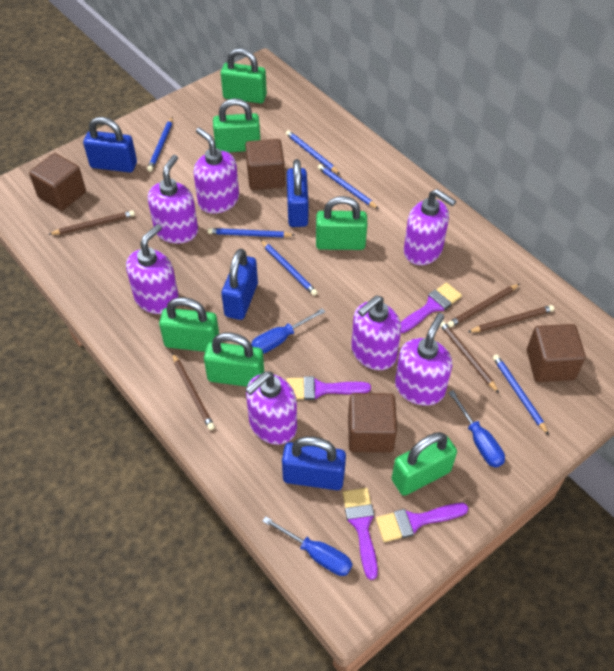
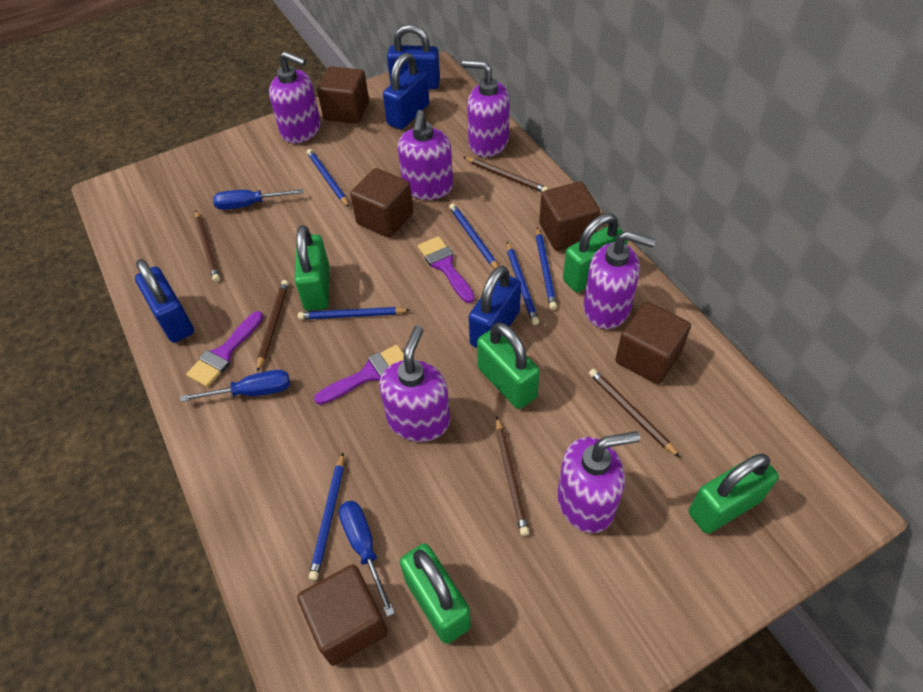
brown cube: [29,153,86,211] [245,139,285,190] [348,393,397,453] [527,324,586,382] = 4 -> [297,564,388,666] [317,66,369,124] [350,168,413,238] [539,181,600,251] [615,302,691,384] = 5
green padlock: [159,297,219,352] [204,332,264,387] [213,98,260,152] [221,48,267,103] [316,196,367,250] [392,432,457,496] = 6 -> [294,225,329,311] [400,543,471,644] [477,322,540,409] [563,213,628,292] [689,453,779,534] = 5
purple brush: [286,376,371,400] [342,488,378,580] [376,503,469,542] [401,283,462,333] = 4 -> [186,311,263,387] [314,345,404,405] [418,236,475,303] = 3
purple soap dispenser: [126,224,179,314] [148,155,198,244] [193,127,239,214] [245,371,297,445] [351,295,401,370] [395,313,452,406] [404,189,456,265] = 7 -> [269,51,321,143] [379,326,450,442] [398,110,453,200] [462,60,510,157] [557,431,640,533] [583,231,656,329] = 6

